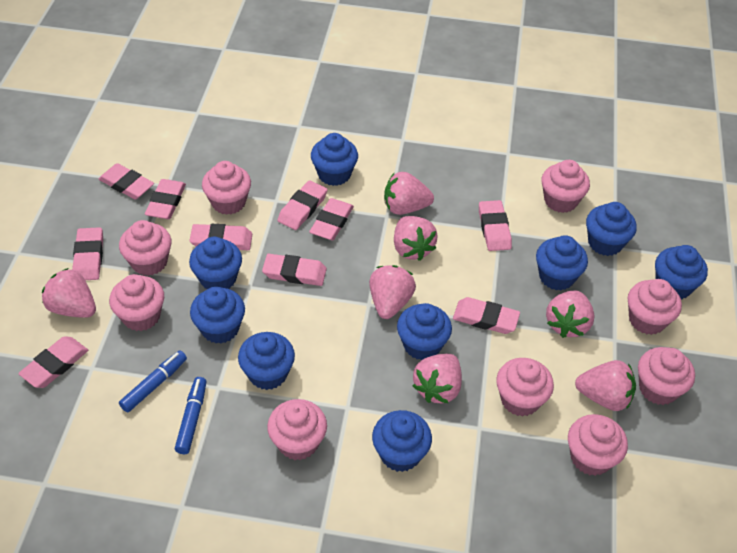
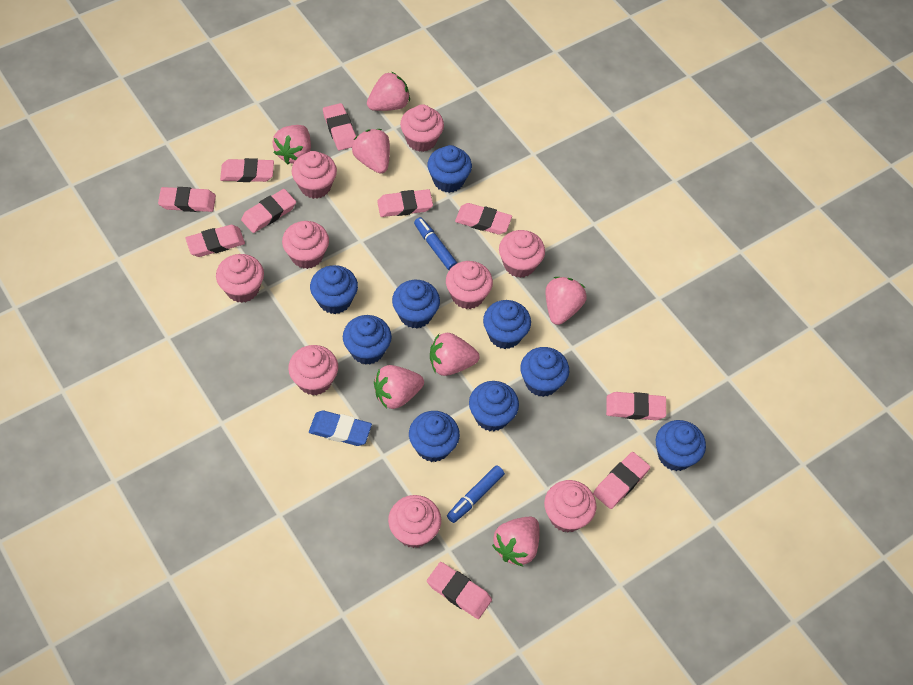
blue eraser: none = 0 -> [309,410,372,446] = 1

